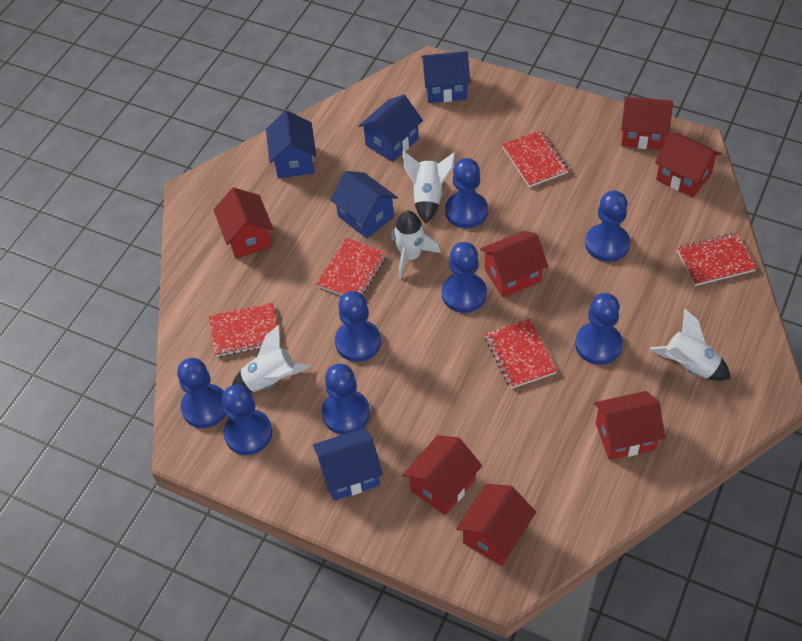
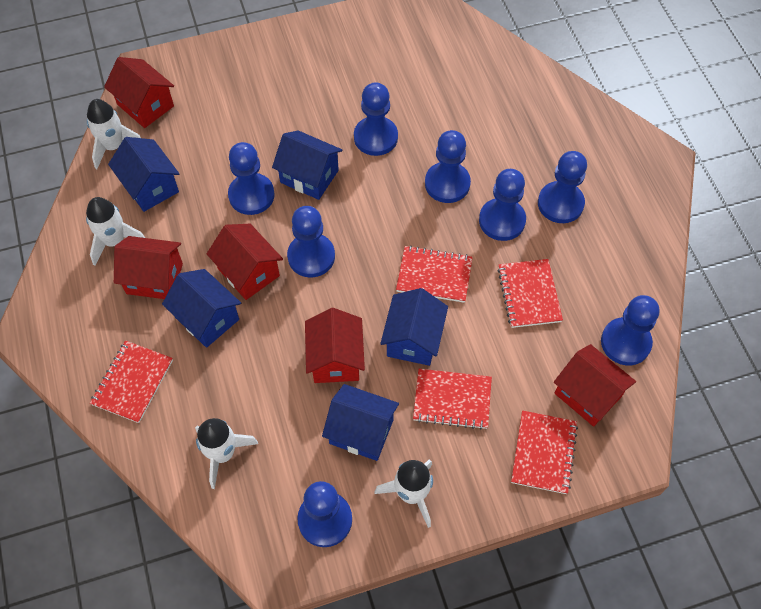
red house: [213,187,273,258] [403,435,482,515] [456,484,536,566] [480,231,548,297] [594,391,665,460] [621,97,673,150] [655,132,721,198] = 7 -> [104,57,174,128] [114,236,183,299] [207,224,283,300] [305,308,365,383] [554,344,636,427] = 5

